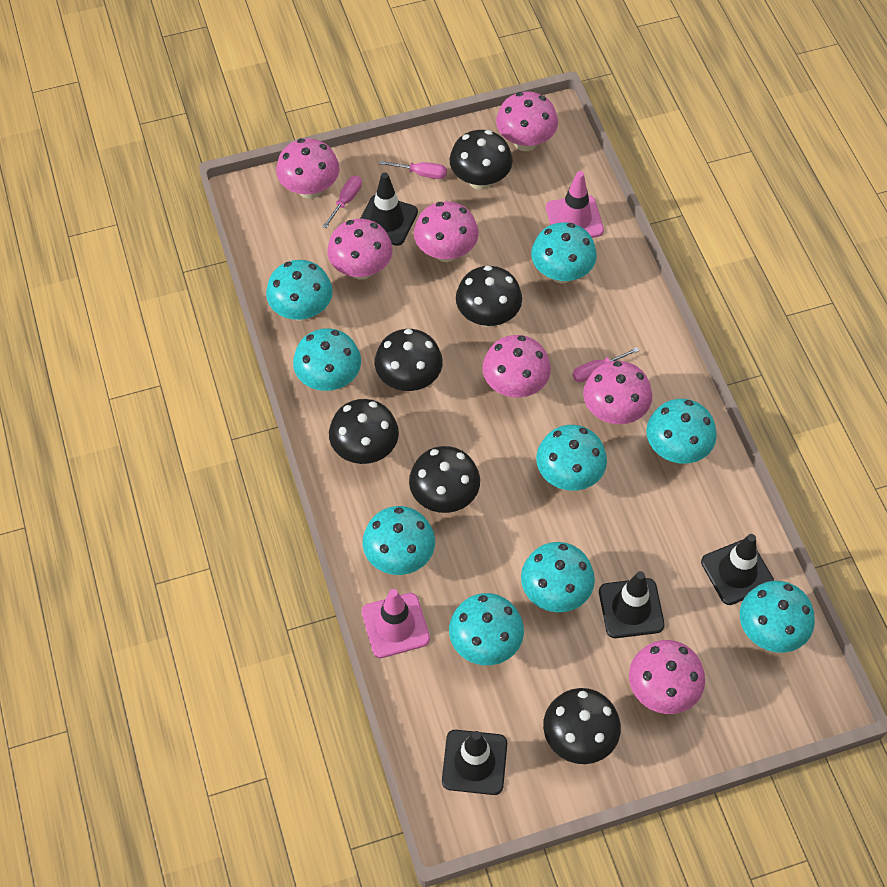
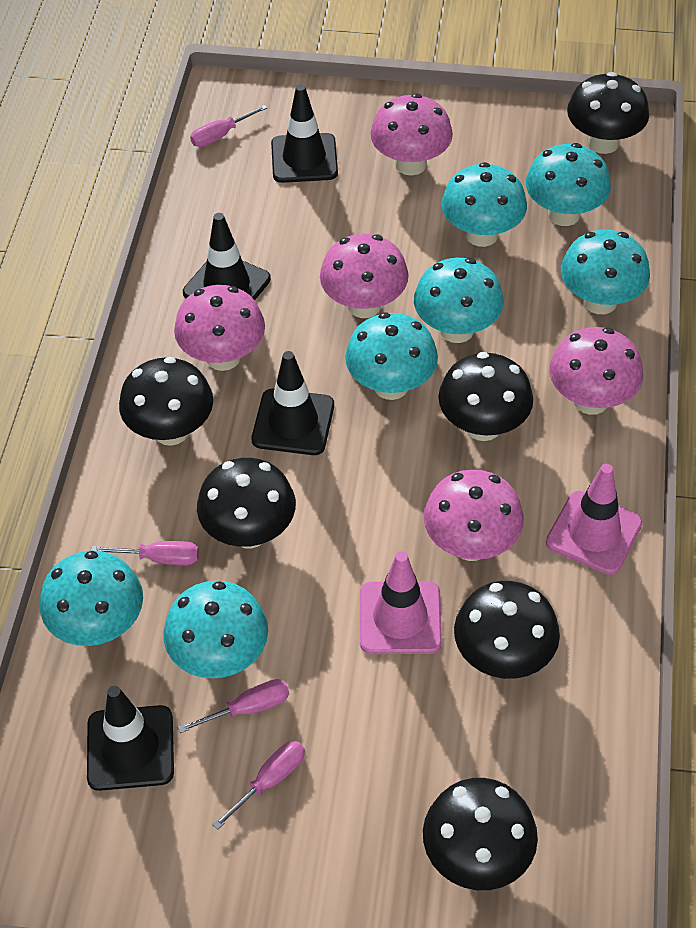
pink mushroom: [276,138,339,199] [327,219,393,280] [414,201,479,262] [483,335,551,398] [496,91,558,151] [583,361,652,424] [629,640,705,714] = 7 -> [174,285,265,371] [320,234,409,318] [370,93,453,175] [424,469,524,561] [549,327,643,415] = 5
pink screwdriver: [322,176,362,228] [379,161,447,179] [572,347,639,383] = 3 -> [91,541,199,565] [178,679,289,733] [190,105,267,147] [212,741,305,830] = 4
turquoise mushroom: [266,260,333,321] [293,328,361,391] [363,506,435,575] [449,593,524,665] [521,542,595,612] [531,222,597,283] [536,425,607,491] [646,399,717,464] [740,581,815,653] = 9 -> [40,551,143,646] [163,581,268,678] [345,312,438,400] [414,258,504,343] [441,162,527,247] [526,143,611,226] [561,229,650,314] = 7

